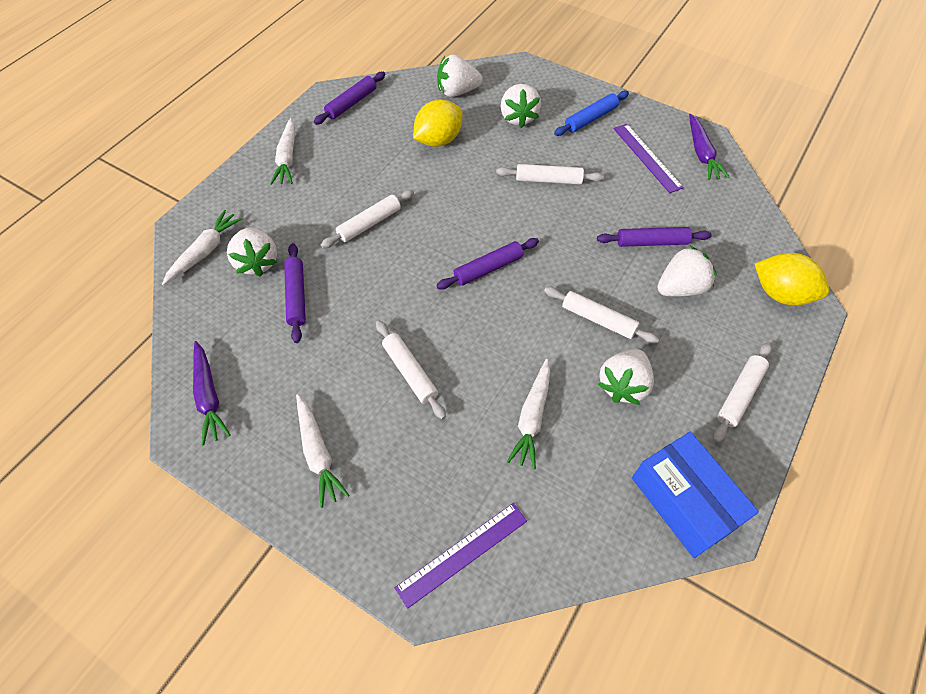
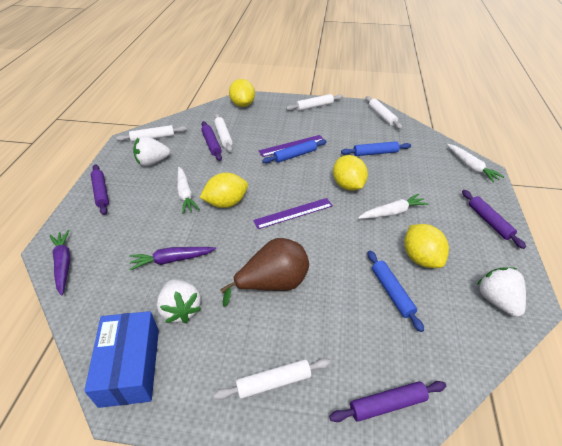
blue rolling pin: [554,91,629,136] = 1 -> [262,139,327,163] [341,141,411,156] [367,251,424,332] = 3
brown pear: none = 0 -> [220,238,309,307] = 1
white carrot: [162,210,242,285] [270,118,295,185] [296,394,349,508] [507,359,550,469] = 4 -> [177,167,200,214] [358,194,429,219] [447,144,504,183] = 3
white strawberry: [227,228,277,277] [437,54,482,97] [501,84,541,128] [598,349,654,405] [657,246,717,297] = 5 -> [133,136,170,166] [157,279,202,323] [477,267,526,317] = 3
yellow lemon: [413,99,462,147] [755,253,829,306] = 2 -> [199,173,248,208] [229,79,255,107] [333,155,368,191] [404,224,449,268] = 4

